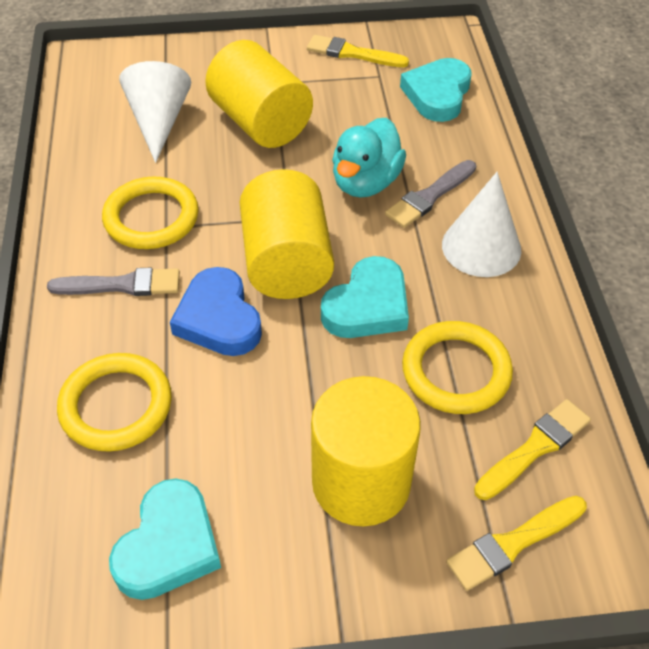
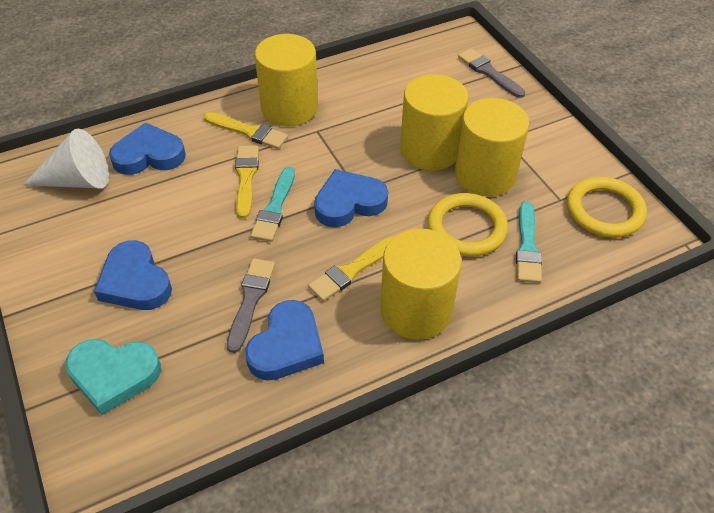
blue heart: [170,267,262,356] = 1 -> [94,240,172,310] [109,122,186,175] [245,300,324,380] [314,169,388,227] = 4
turquoise brush: none = 0 -> [250,167,295,242] [516,201,542,283] = 2
turquoise duck: [332,118,406,198] = 1 -> none = 0
turquoise heart: [109,479,221,600] [321,256,409,338] [400,58,471,122] = 3 -> [65,339,161,415] = 1
white cone: [119,61,191,163] [442,172,521,277] = 2 -> [23,129,109,189] = 1
yellow cylinder: [205,40,313,148] [240,169,334,299] [311,376,421,527] = 3 -> [255,34,318,126] [380,228,462,340] [400,74,469,171] [454,98,529,196] = 4
yellow ring: [57,353,172,451] [102,177,199,249] [402,321,513,414] = 3 -> [428,193,508,257] [567,177,647,238] = 2

